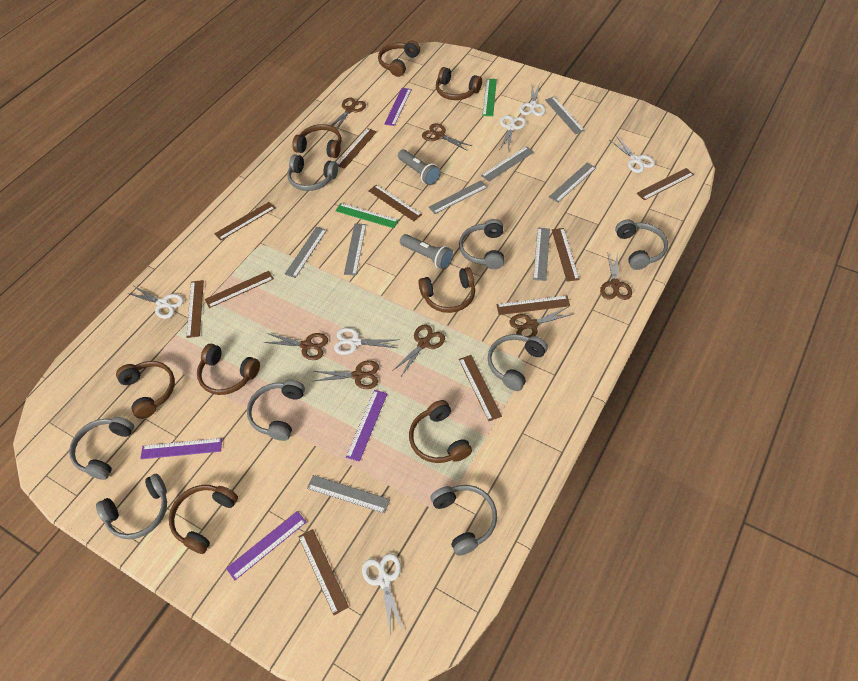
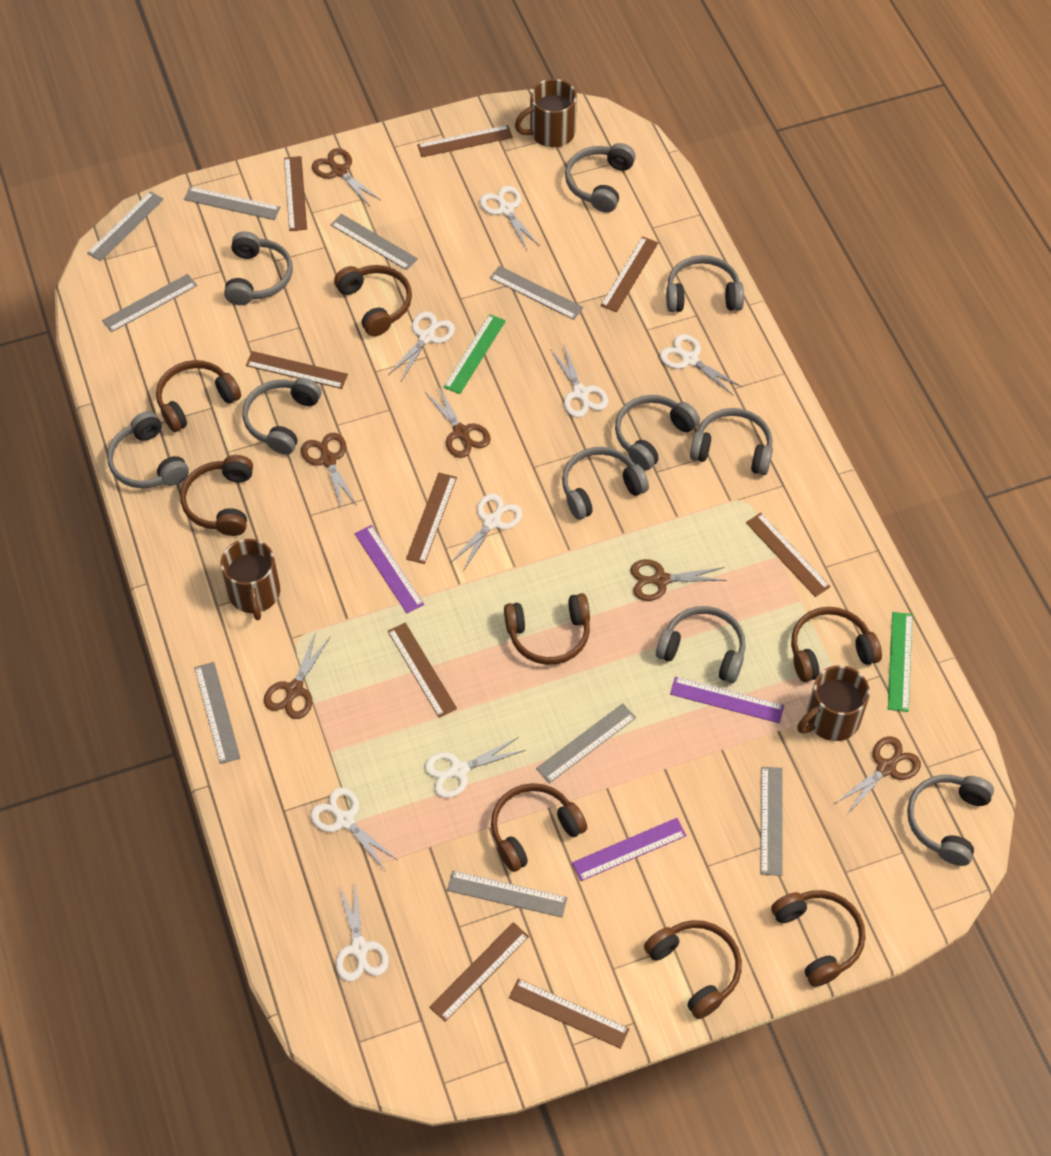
brown mug: none = 0 -> [220,539,280,620] [515,79,577,147] [797,665,870,741] = 3
brown ruler: [186,280,204,338] [205,271,274,308] [214,202,275,241] [298,529,349,615] [337,128,377,169] [368,184,422,221] [459,355,502,421] [496,295,570,315] [552,228,580,282] [636,168,694,200] = 10 -> [246,351,348,389] [284,156,307,231] [388,623,457,718] [406,473,457,564] [417,125,513,157] [429,922,529,1022] [509,978,630,1049] [601,236,658,312] [746,513,831,597] = 9
brown scissors: [263,333,328,360] [314,360,379,389] [330,98,366,129] [392,324,445,376] [422,123,472,150] [509,307,573,338] [600,252,632,300] = 7 -> [264,632,330,719] [301,433,356,508] [312,148,381,206] [425,386,491,458] [630,559,727,601] [834,736,921,816] = 6
grey flashlight: [398,149,441,185] [400,234,453,269] = 2 -> none = 0
grey headphones: [69,417,134,480] [96,474,167,539] [247,380,305,441] [288,155,338,191] [430,485,497,556] [459,219,504,269] [488,334,548,391] [615,220,668,270] = 8 -> [107,411,189,489] [224,231,293,305] [243,378,321,455] [562,447,649,520] [565,143,636,213] [615,395,700,470] [656,606,746,683] [666,255,744,312] [690,408,773,475] [907,775,994,866] = 10
grey ruler: [285,227,327,278] [307,475,390,514] [344,224,366,275] [428,180,488,214] [481,146,534,182] [533,228,550,281] [545,97,585,134] [549,163,596,203] = 8 -> [87,191,164,261] [102,274,197,332] [184,186,280,220] [194,662,240,764] [330,214,418,270] [447,871,567,917] [490,266,583,320] [536,703,636,783] [761,767,783,876] = 9
purple ruler: [140,438,222,459] [226,511,306,580] [346,390,388,462] [384,88,412,126] = 4 -> [354,525,424,613] [572,818,686,881] [670,677,784,723] = 3
white scissors: [127,286,184,319] [334,328,400,355] [362,553,404,636] [500,115,526,151] [520,84,546,116] [610,137,655,173] = 6 -> [311,788,399,871] [336,880,389,982] [388,311,455,381] [425,737,525,798] [450,493,522,571] [480,186,540,250] [550,345,608,417] [660,334,742,396] = 8

